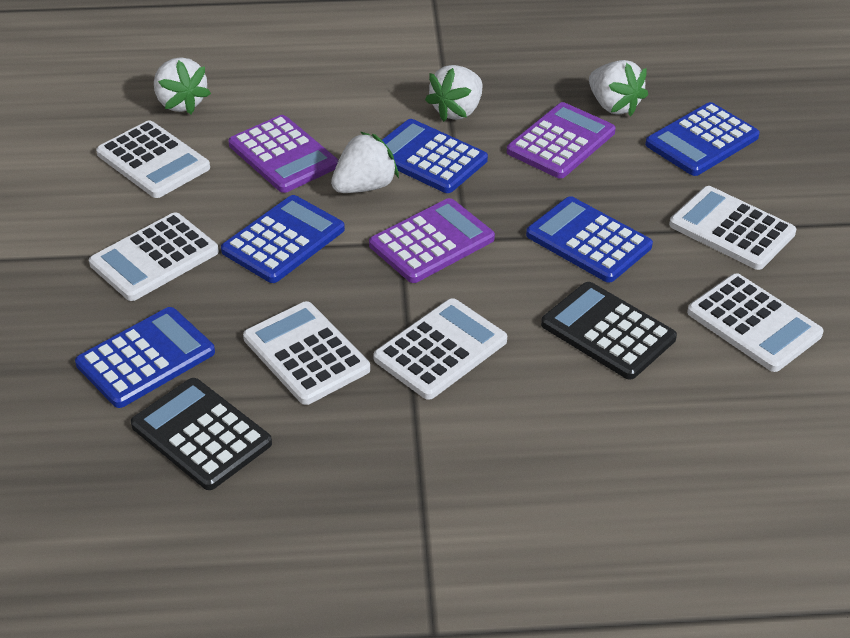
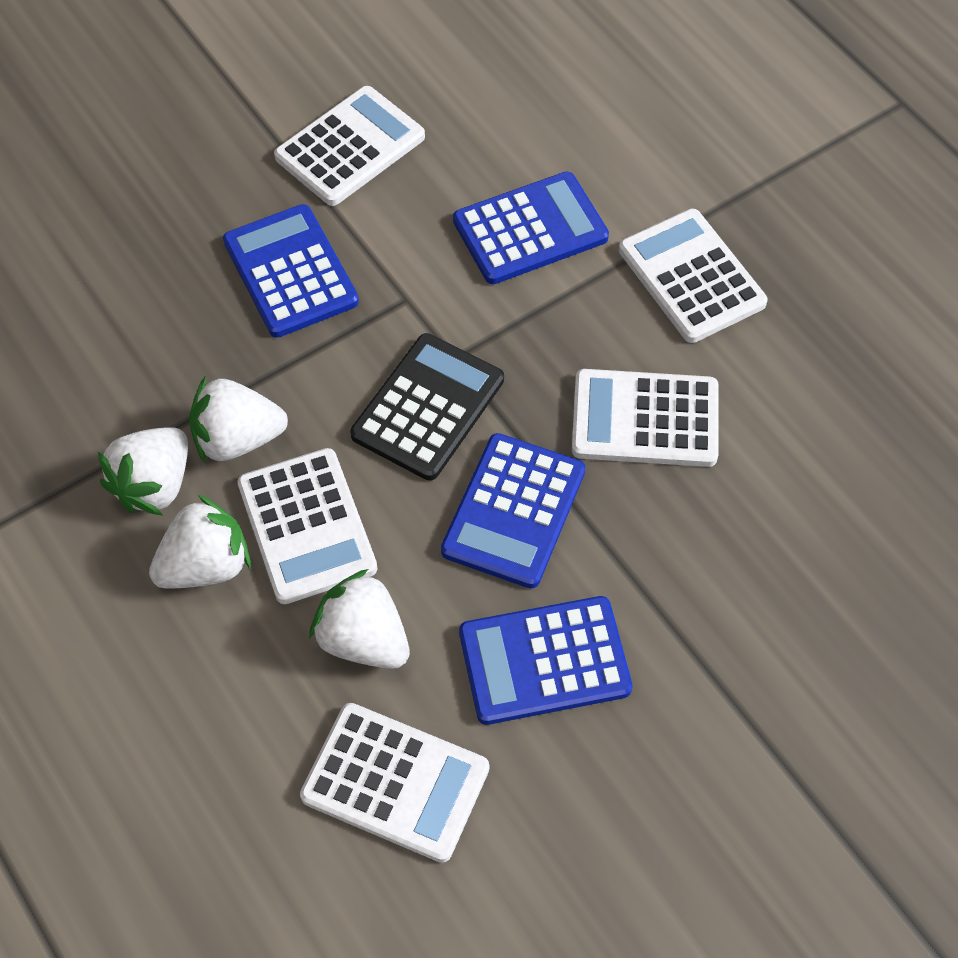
black calculator: [131,378,272,490] [541,282,677,380] = 2 -> [350,333,504,481] = 1
blue calculator: [75,307,215,408] [221,195,345,283] [382,119,488,193] [526,196,653,283] [645,102,760,176] = 5 -> [223,204,359,338] [441,433,585,589] [453,171,609,284] [459,596,632,725] = 4
purple calculator: [228,115,338,193] [369,198,495,283] [507,102,616,179] = 3 -> none = 0
white calculator: [89,212,219,301] [96,120,210,198] [243,301,370,405] [373,298,507,400] [669,186,796,270] [687,273,824,372] = 6 -> [237,448,377,604] [274,86,425,206] [300,703,489,863] [572,369,719,467] [619,209,768,343] = 5

